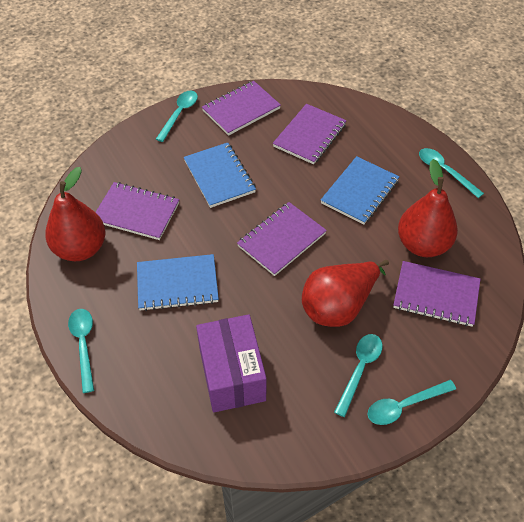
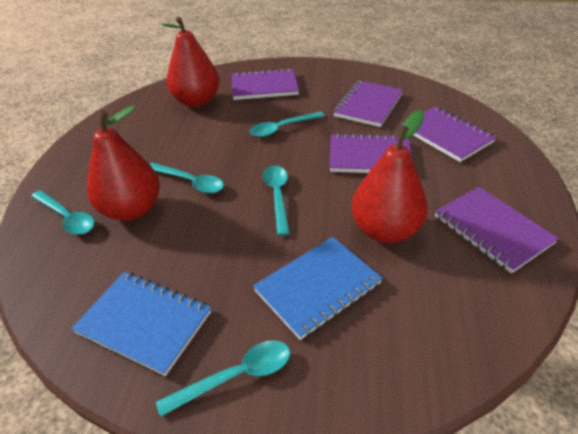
blue notebook: [137,254,219,311] [184,143,256,208] [321,156,399,225] = 3 -> [71,272,211,376] [253,237,383,340] = 2
purple box: [196,314,267,412] = 1 -> none = 0

